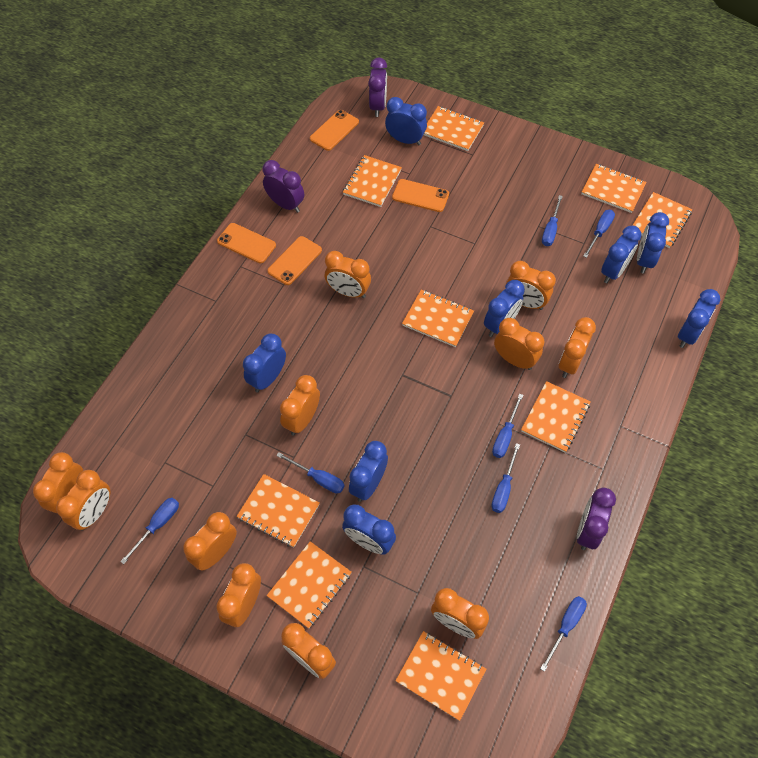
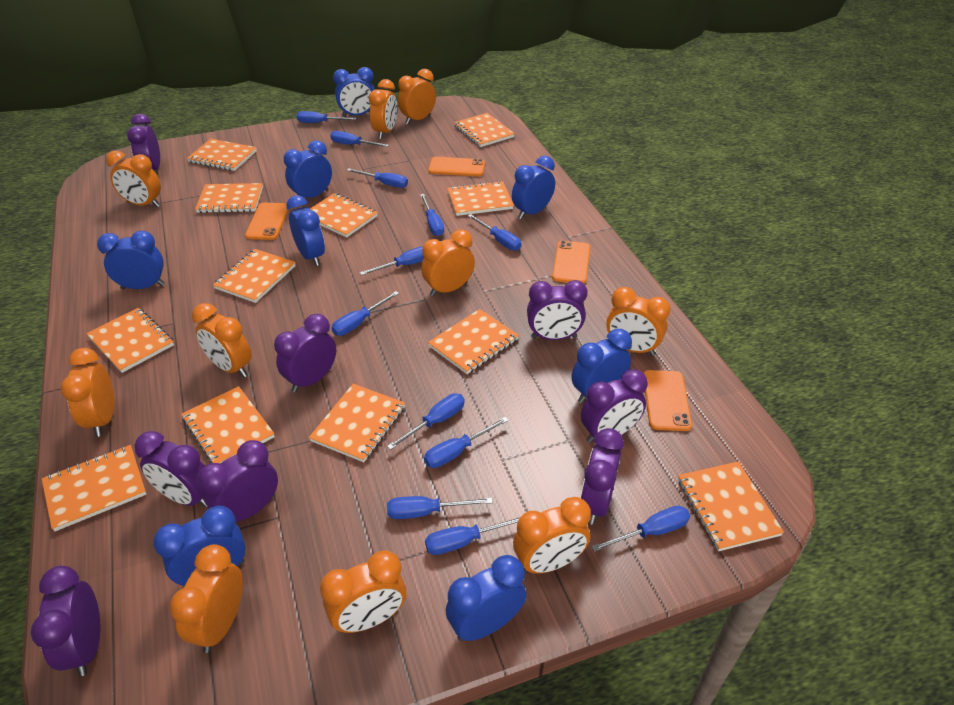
blue screwdriver: [120,498,179,564] [276,452,344,493] [491,443,520,513] [492,394,523,458] [540,596,587,672] [542,195,563,246] [583,210,615,258] = 7 -> [297,111,356,123] [330,131,389,147] [332,291,399,336] [347,168,408,188] [360,246,424,275] [387,393,465,450] [387,496,493,519] [420,194,444,236] [424,417,509,468] [425,518,520,555] [468,214,522,251] [591,506,690,552] = 12
orange clock: [33,452,83,513] [56,470,110,531] [183,512,237,571] [216,563,261,627] [280,375,320,436] [281,623,336,679] [325,251,371,298] [431,588,489,639] [494,318,544,370] [506,261,556,310] [559,317,596,378] = 11 -> [61,348,114,437] [106,151,161,207] [170,544,243,653] [192,303,251,378] [320,550,406,633] [369,79,397,139] [398,69,436,124] [421,229,475,296] [513,497,591,574] [606,287,671,356] = 10
orange notebook: [236,474,320,548] [267,541,352,628] [343,155,402,207] [396,631,486,721] [402,290,474,347] [424,106,484,151] [521,381,591,453] [581,164,647,213] [632,192,692,248] = 9 -> [42,445,146,531] [86,308,174,373] [181,386,275,463] [187,139,257,171] [195,183,263,213] [213,249,296,303] [309,384,405,462] [310,193,378,238] [428,309,519,374] [447,181,514,216] [454,113,515,147] [678,461,784,551] = 12
purple clock: [262,160,304,213] [368,58,387,117] [577,488,616,550] = 3 -> [31,566,100,676] [127,114,160,170] [135,431,207,508] [198,440,278,522] [274,314,336,393] [527,280,587,340] [580,428,624,524] [581,369,648,443] = 8

